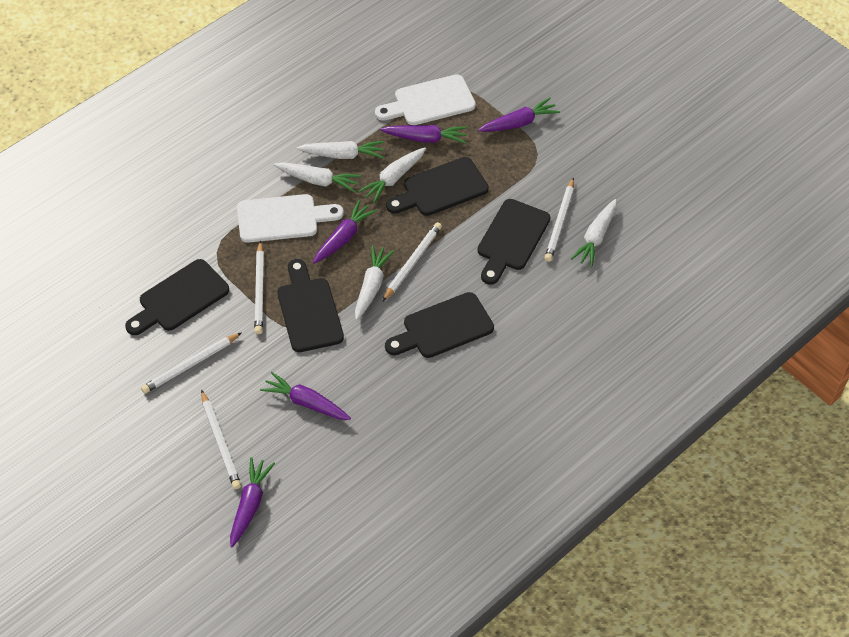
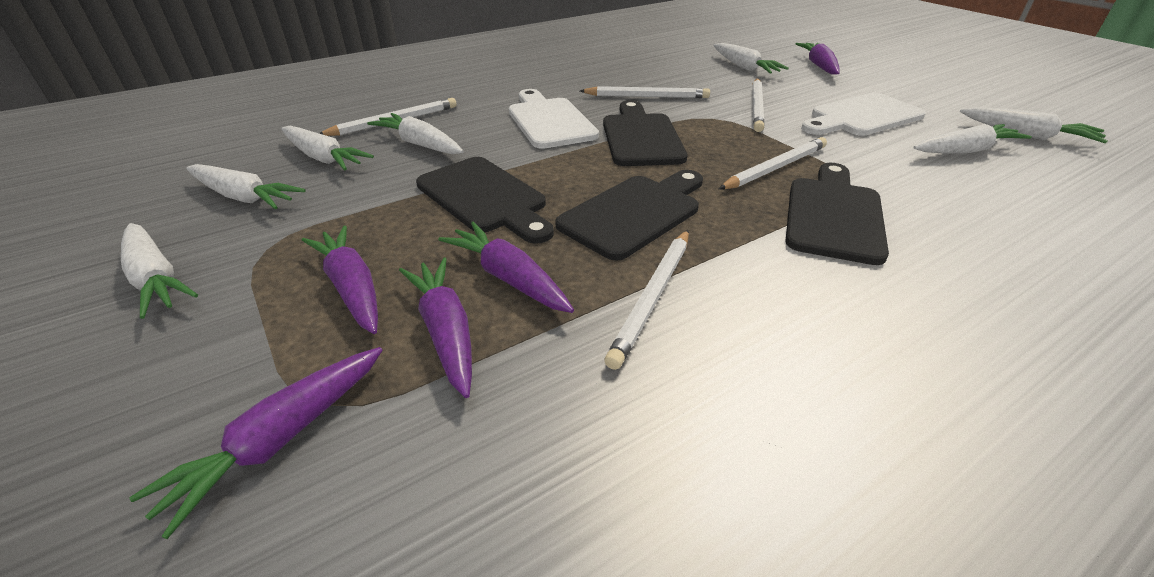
black cutting board: [125,259,229,335] [277,259,344,352] [385,292,494,358] [386,157,489,216] [477,199,550,285] = 5 -> [416,157,554,244] [555,170,703,261] [603,100,687,166] [785,163,889,265] = 4
white carrot: [274,162,361,193] [297,141,384,159] [355,245,394,320] [358,147,426,204] [571,199,617,267] = 5 -> [121,223,198,319] [186,164,306,209] [281,126,374,170] [367,113,464,154] [713,43,789,74] [914,124,1032,154] [960,107,1107,144] = 7

